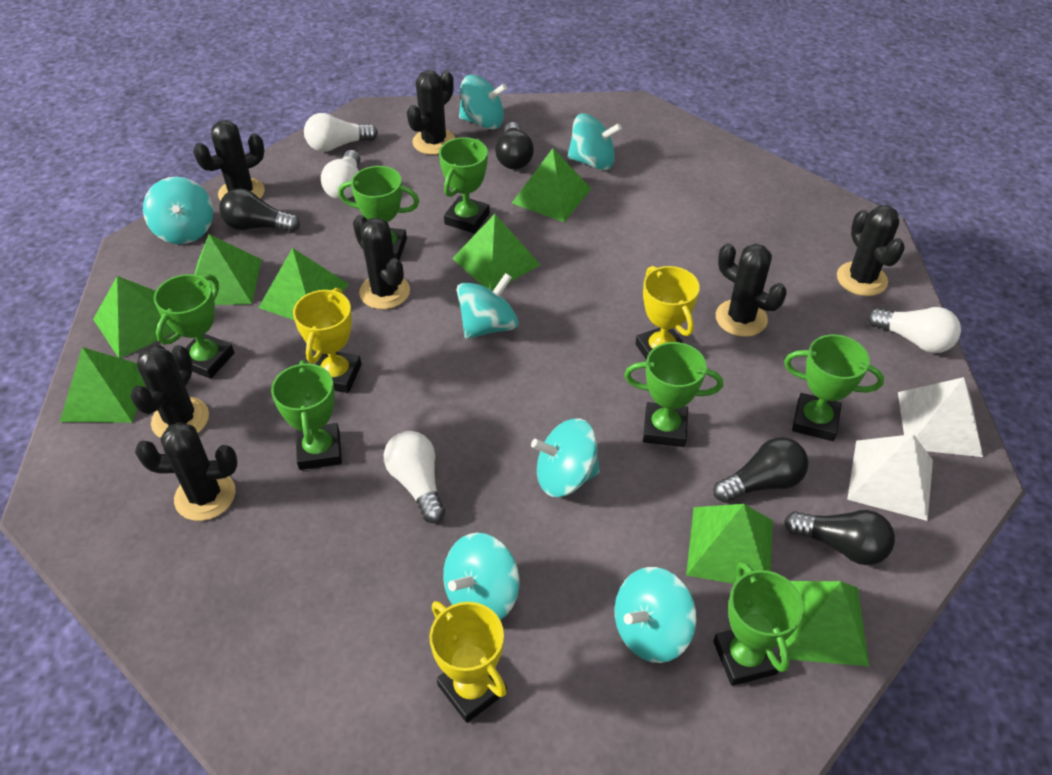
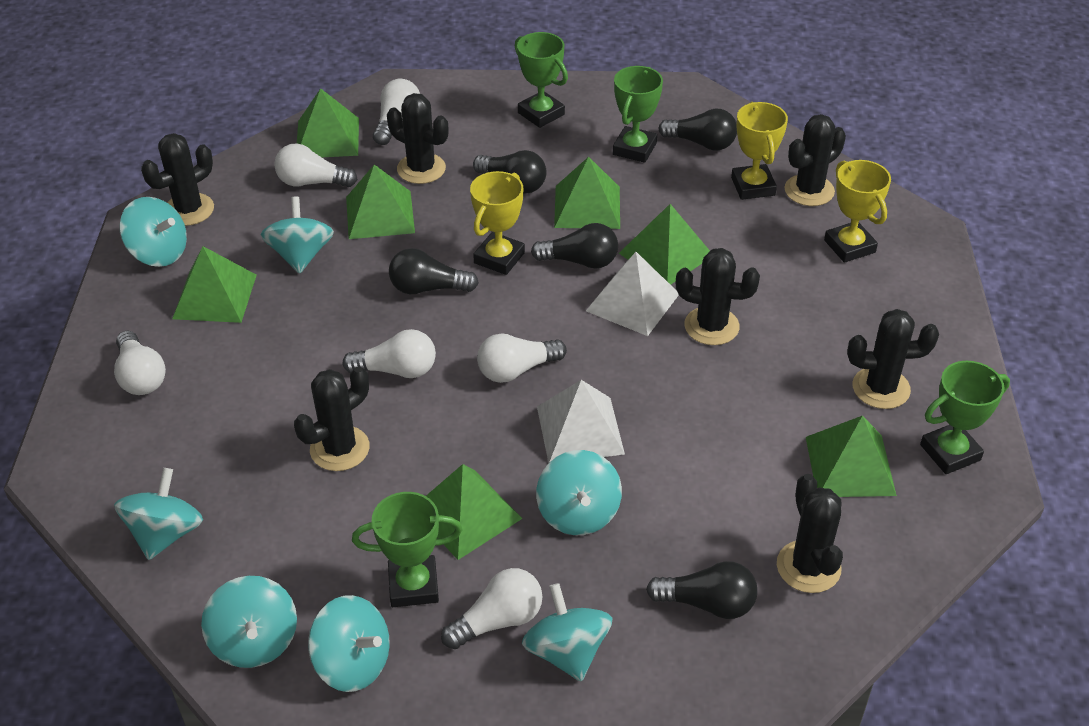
black light bulb: [219,188,300,232] [495,122,534,170] [713,437,809,503] [784,510,895,565] = 4 -> [389,248,479,294] [473,150,547,194] [531,223,618,269] [646,561,757,619] [658,109,737,150] = 5
green pyramid: [60,347,145,423] [93,276,175,358] [194,234,262,305] [258,248,349,320] [452,214,541,291] [512,148,591,222] [686,504,773,584] [779,581,869,666] = 8 -> [172,246,257,323] [297,88,359,157] [346,165,415,239] [426,464,523,560] [554,157,620,229] [619,204,710,285] [806,416,897,497] = 7
green trophy: [154,274,234,379] [271,360,342,470] [338,166,419,260] [439,137,490,233] [624,342,723,447] [713,562,804,686] [784,334,884,441] = 7 -> [352,492,462,607] [515,32,568,128] [613,66,663,163] [920,361,1010,474] = 4
white light bulb: [304,113,378,152] [321,150,360,200] [384,431,445,523] [867,307,961,353] = 4 -> [114,330,166,395] [274,143,358,187] [342,329,436,378] [373,78,420,145] [441,568,542,649] [477,333,567,383] = 6

